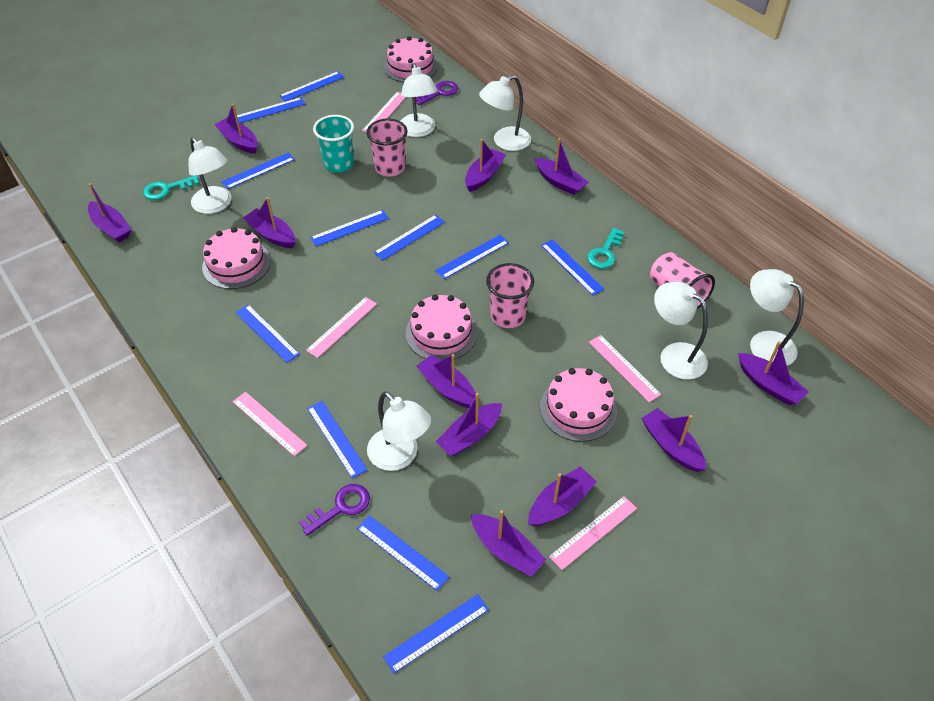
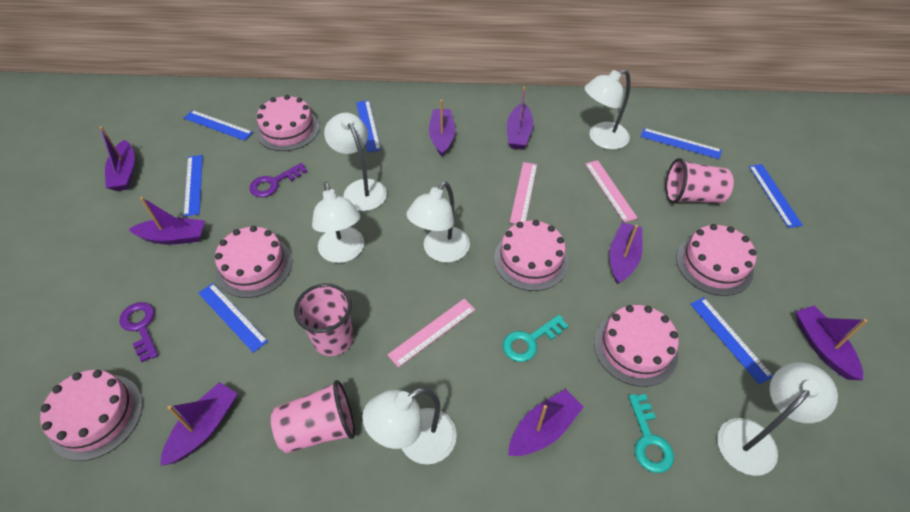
blue ruler: [222,153,295,189] [236,304,300,363] [237,97,305,123] [279,71,344,102] [307,401,367,478] [310,210,389,246] [357,515,449,591] [374,215,445,260] [383,594,489,674] [435,235,509,279] [541,239,604,296] = 11 -> [184,110,253,141] [184,155,203,217] [198,283,268,353] [356,100,381,153] [641,128,722,159] [691,297,773,384] [749,164,803,228] = 7
pink cake: [202,227,271,289] [384,36,438,83] [406,294,478,360] [540,368,617,442] = 4 -> [40,370,143,461] [215,226,292,298] [256,95,319,151] [494,220,569,291] [594,305,679,387] [676,224,757,296] = 6
pink ruler: [232,392,307,456] [306,297,377,358] [362,92,406,132] [549,496,637,570] [589,335,661,402] = 5 -> [387,299,476,367] [510,162,537,224] [585,160,638,222] = 3
purple boat: [88,183,131,242] [214,103,257,154] [243,197,295,248] [416,354,476,408] [436,393,502,456] [465,139,506,192] [471,510,546,577] [528,467,597,526] [535,138,589,195] [641,408,706,472] [738,341,809,405] = 11 -> [99,126,135,191] [129,197,205,245] [160,382,238,466] [429,100,455,157] [507,87,533,149] [508,389,584,456] [610,222,643,284] [796,306,867,380] = 8
turquoise cup: [313,115,354,173] = 1 -> none = 0

